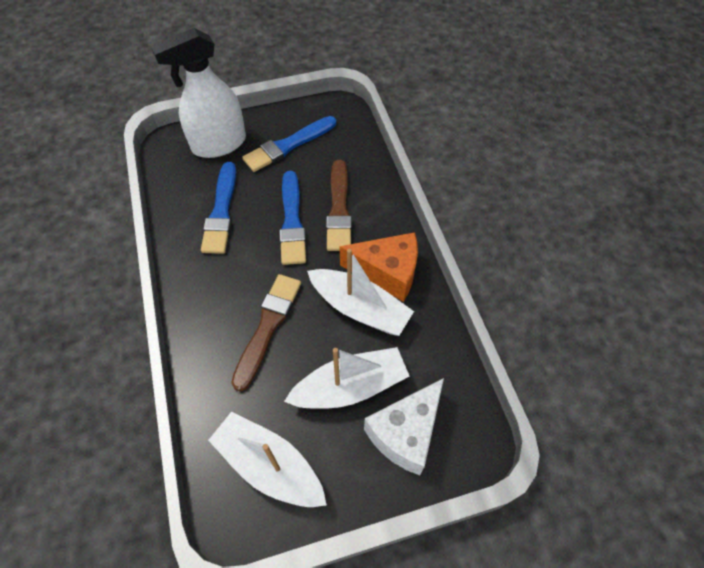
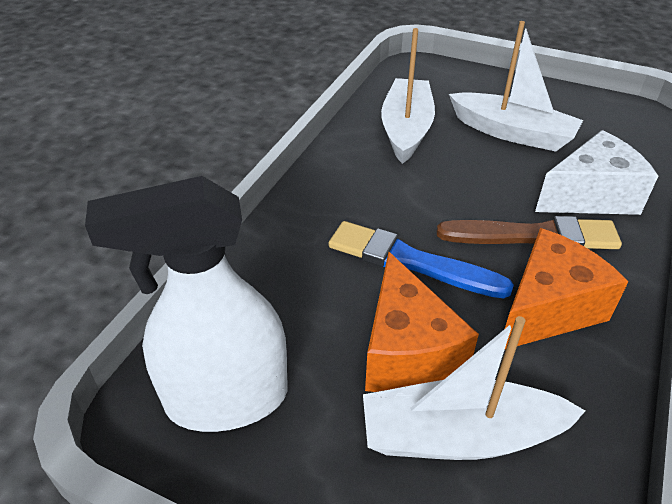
blue brush: [201,162,236,254] [242,116,336,172] [279,171,306,265] = 3 -> [329,221,514,298] = 1
brown brush: [231,274,301,391] [326,160,352,251] = 2 -> [437,216,622,249] = 1
orange cheese: [339,232,418,302] = 1 -> [365,252,479,392] [505,228,629,349] = 2

